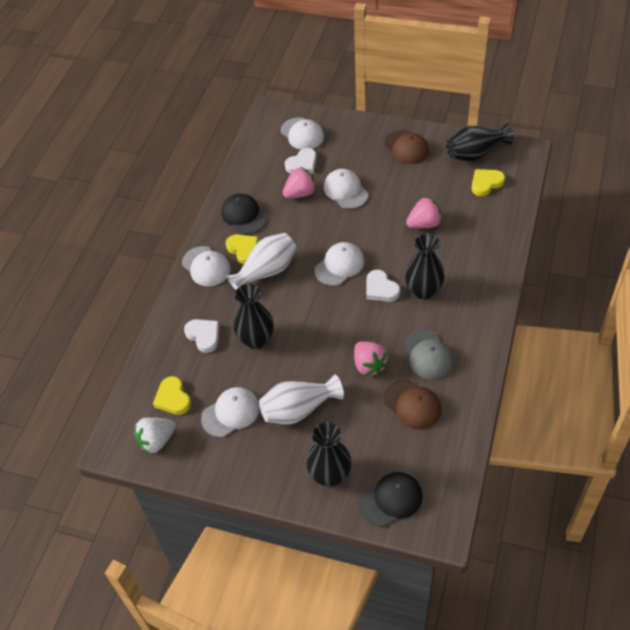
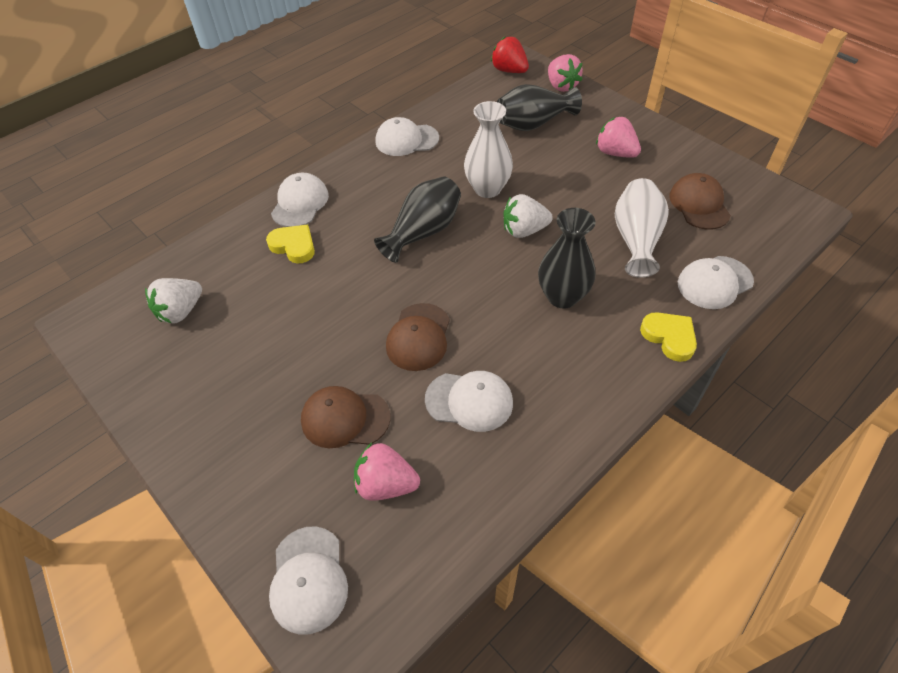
black cap: [221,193,266,235] [359,472,423,527] = 2 -> none = 0
black vase: [233,284,274,349] [306,422,352,487] [405,233,445,300] [446,123,514,162] = 4 -> [374,176,461,263] [497,84,582,131] [538,208,595,308] = 3
brown cap: [384,130,429,164] [384,379,441,429] = 2 -> [301,386,391,448] [386,303,450,371] [669,173,731,230] = 3
grey cap: [403,330,454,379] = 1 -> none = 0
red strawberry: none = 0 -> [491,37,529,73] = 1
white heart: [184,319,220,353] [285,148,317,174] [366,270,400,302] = 3 -> none = 0
white strawberry: [134,417,176,454] = 1 -> [145,278,202,324] [503,194,553,238] = 2
yellow heart: [153,376,191,415] [226,234,259,264] [471,169,505,196] = 3 -> [266,225,315,263] [640,312,697,362] = 2

